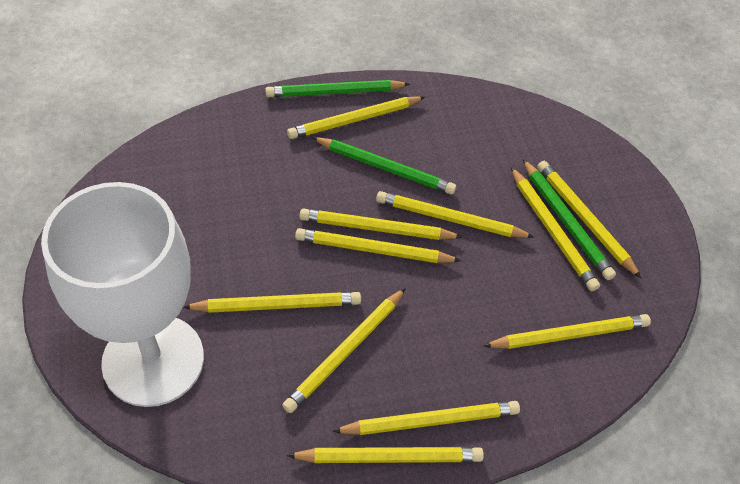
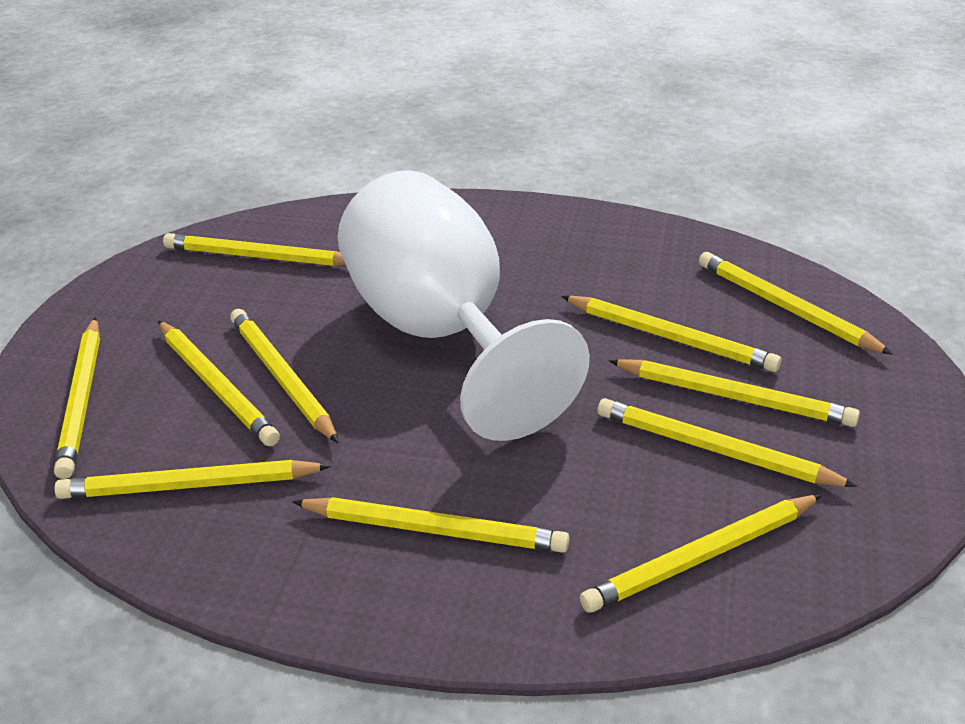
green pencil: [265,80,410,97] [312,137,456,194] [523,159,616,280] = 3 -> none = 0

